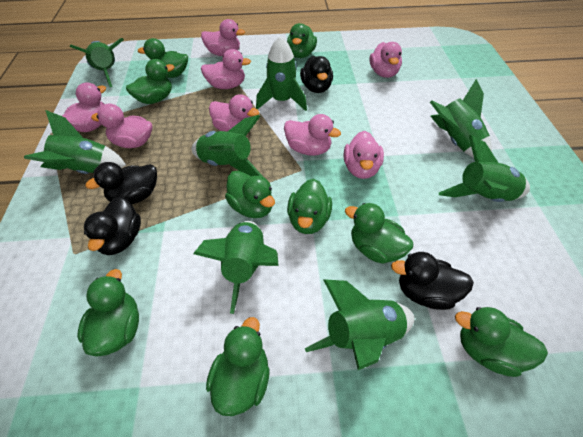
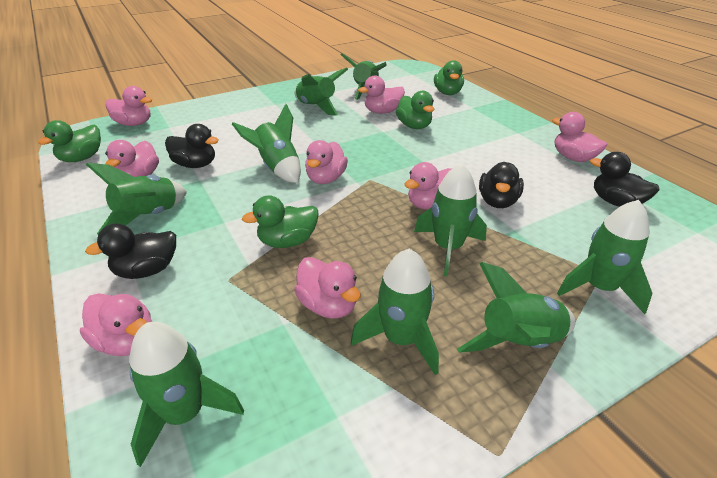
green duck: [77,269,139,357] [126,59,175,104] [138,38,188,78] [206,317,270,416] [225,171,275,218] [287,23,317,58] [287,179,332,234] [345,203,413,264] [455,307,548,377] = 9 -> [38,120,101,162] [242,195,319,248] [396,91,434,129] [434,60,464,95] = 4
green rocket: [24,110,126,174] [70,38,124,87] [192,115,263,177] [193,221,278,314] [256,36,307,111] [305,279,414,370] [430,79,492,158] [439,135,530,202] = 8 -> [86,163,187,235] [129,322,244,467] [232,104,301,183] [294,68,348,115] [340,53,387,100] [351,249,439,375] [414,163,487,276] [457,262,576,353] [557,200,653,314] = 9

